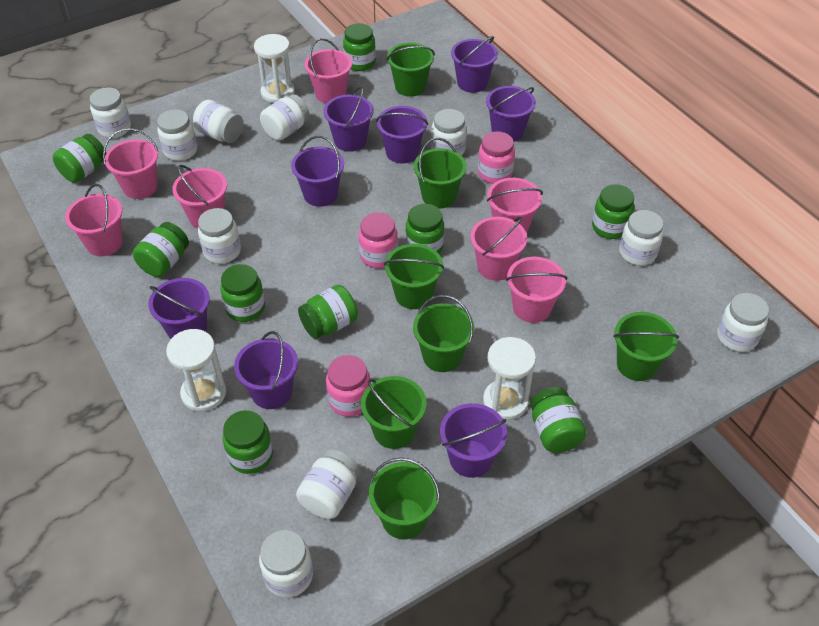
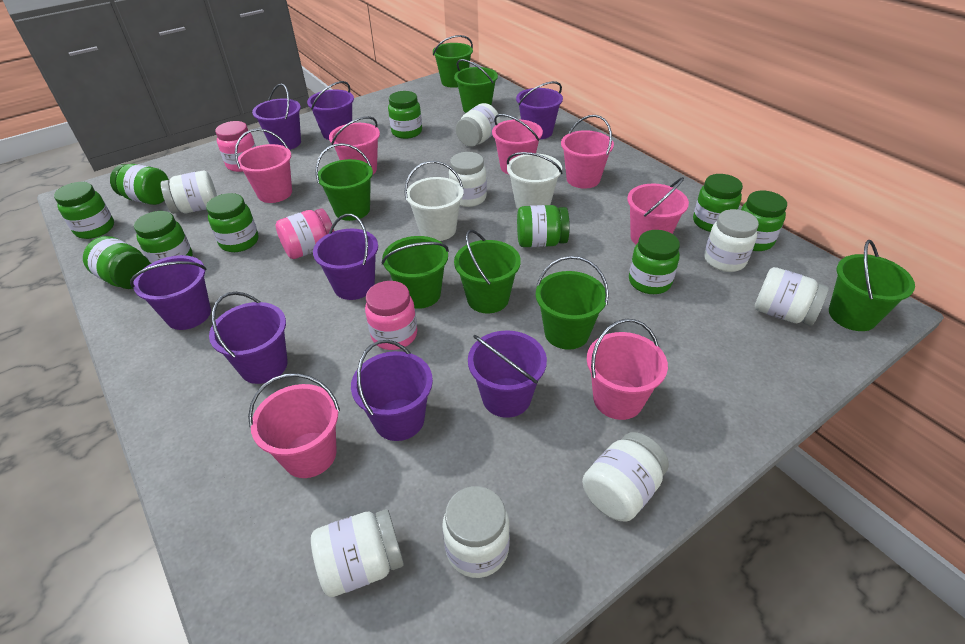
green jar: [53,134,106,183] [133,222,189,277] [220,264,265,322] [223,410,273,474] [298,285,358,339] [343,23,376,71] [406,204,444,254] [530,387,587,453] [592,184,634,239] = 9 -> [54,182,114,239] [83,236,150,289] [110,164,169,205] [134,211,193,264] [206,193,259,252] [388,91,422,139] [517,205,570,247] [629,230,680,294] [693,174,743,232] [741,191,787,251] = 10
white bucket: none = 0 -> [404,161,464,241] [507,152,562,209] = 2
white hourglass: [166,329,226,412] [254,34,295,103] [483,337,536,420] = 3 -> none = 0
white jar: [90,87,131,138] [157,109,197,161] [193,100,244,143] [198,208,241,264] [259,530,313,598] [260,94,310,141] [296,449,360,519] [431,109,467,156] [619,210,664,266] [717,293,769,352] = 10 -> [161,171,217,214] [311,509,404,597] [442,486,510,578] [449,152,487,207] [456,103,500,147] [582,432,669,522] [704,209,759,272] [755,267,829,326] = 8

